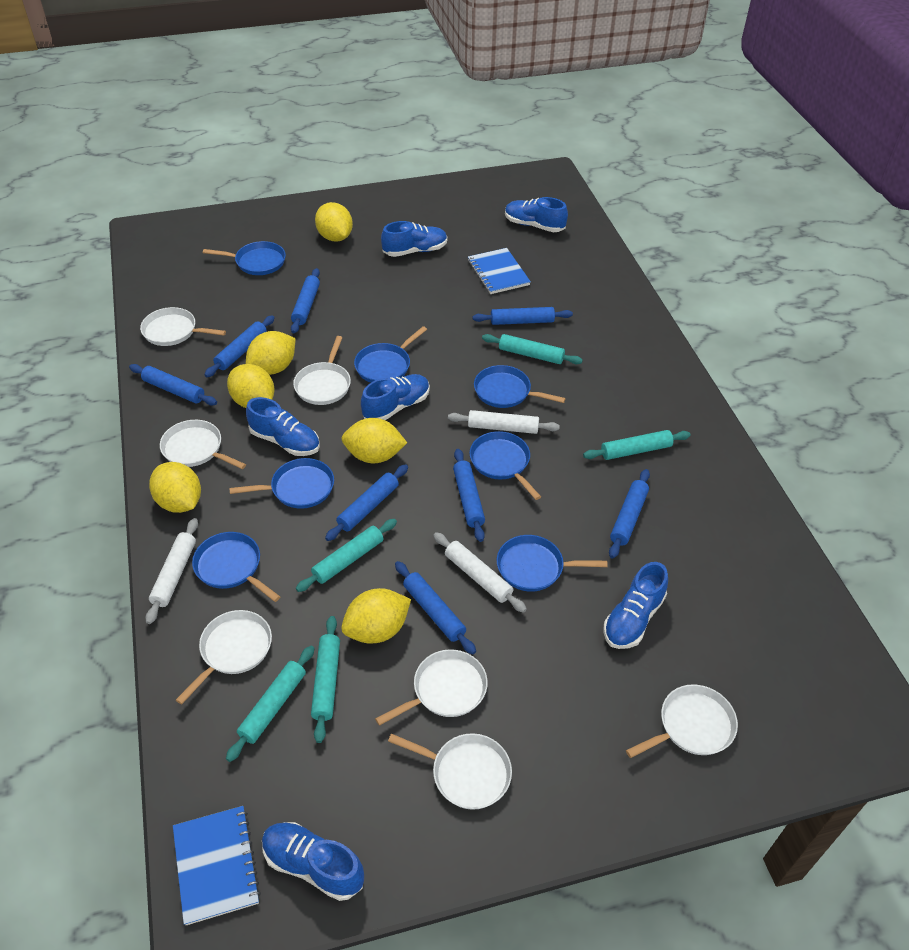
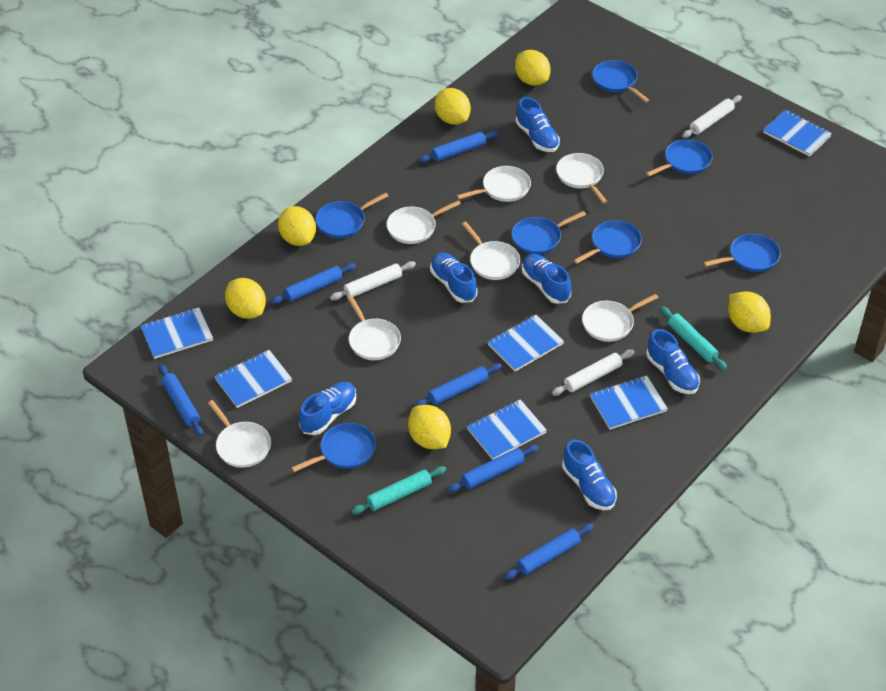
blue notebook: [173,806,261,925] [468,248,531,294] = 2 -> [140,308,213,359] [214,350,292,408] [467,399,547,460] [488,315,564,371] [590,376,668,430] [763,110,832,157] = 6
blue rolling pin: [129,364,217,406] [204,315,275,377] [291,268,320,333] [325,464,408,541] [395,561,476,655] [453,449,485,542] [473,307,573,325] [609,469,650,559] = 8 -> [159,364,203,436] [270,263,356,305] [414,363,502,406] [419,131,499,163] [447,445,539,493] [504,524,594,580] = 6
turquoise rolling pin: [226,646,315,762] [296,519,397,592] [311,616,340,743] [482,334,583,364] [583,430,691,460] = 5 -> [352,466,446,514] [660,306,727,370] = 2

